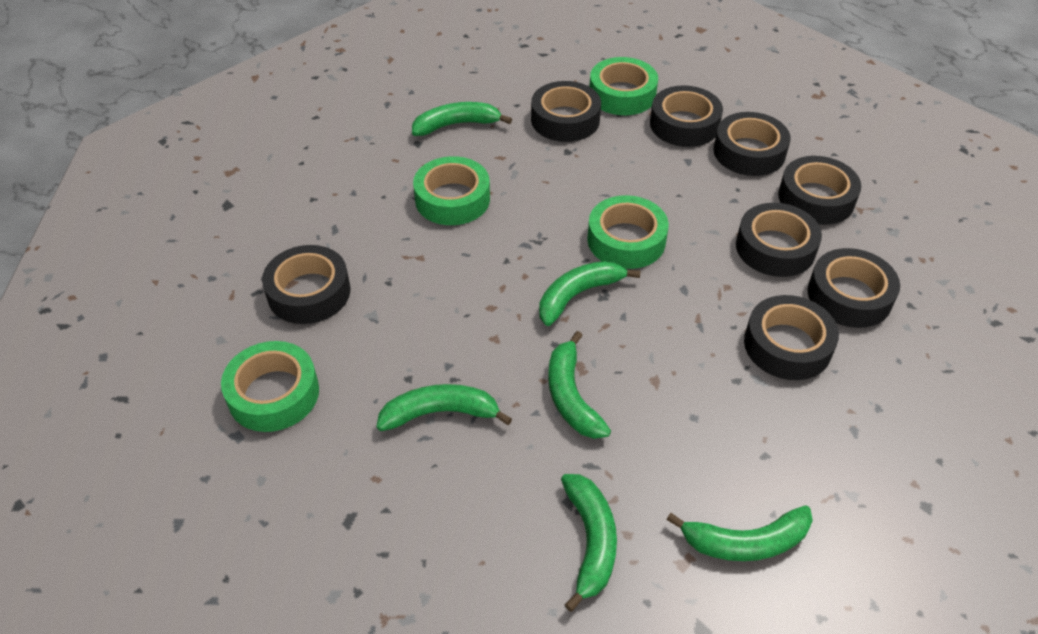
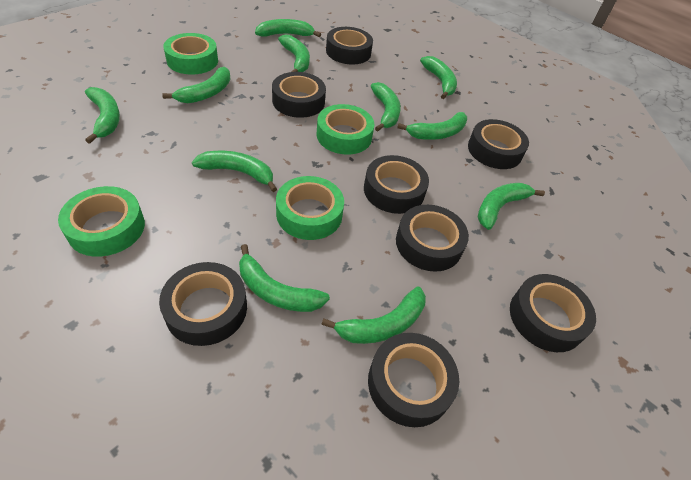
green banana: [376,384,512,431] [412,102,512,136] [539,261,641,326] [548,331,611,439] [561,474,617,612] [666,505,813,561] = 6 -> [85,87,120,144] [162,67,231,103] [192,151,277,192] [239,244,330,312] [255,19,321,37] [278,35,310,72] [321,286,426,344] [371,82,401,131] [397,112,467,140] [420,56,457,99] [478,183,545,230] = 11

